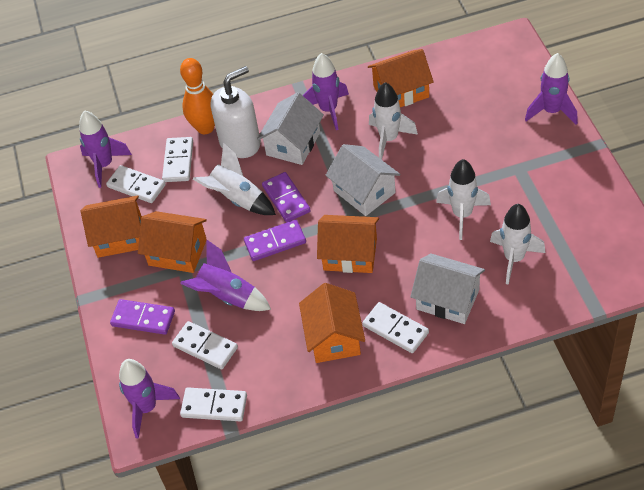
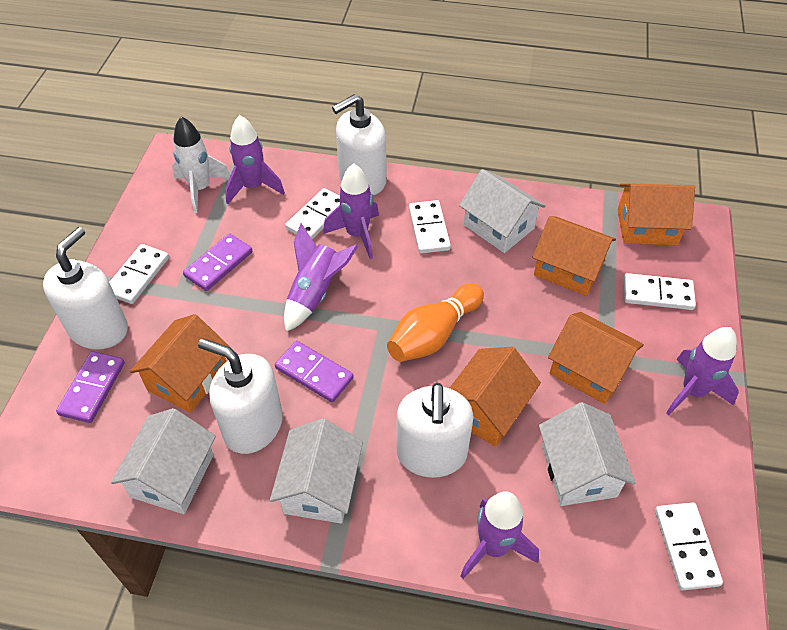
white house: [257,92,324,165] [325,144,400,216] [410,253,485,324] = 3 -> [111,408,216,514] [270,418,363,523] [459,169,545,253] [539,402,636,506] = 4
white rocket: [193,143,276,215] [369,82,418,160] [436,159,491,240] [490,204,546,285] = 4 -> [172,116,230,213] = 1
white soap dispenser: [211,66,261,158] = 1 -> [43,227,128,350] [198,338,283,454] [332,94,387,195] [396,383,473,478] = 4

